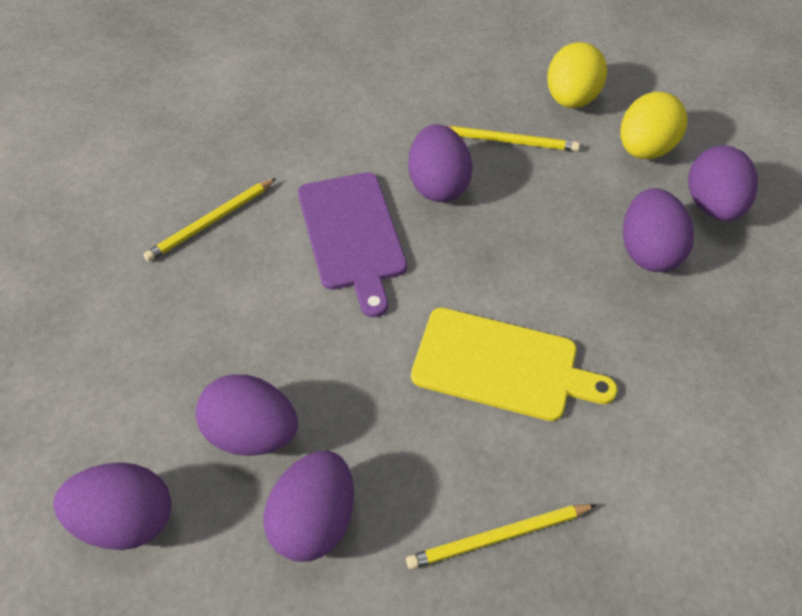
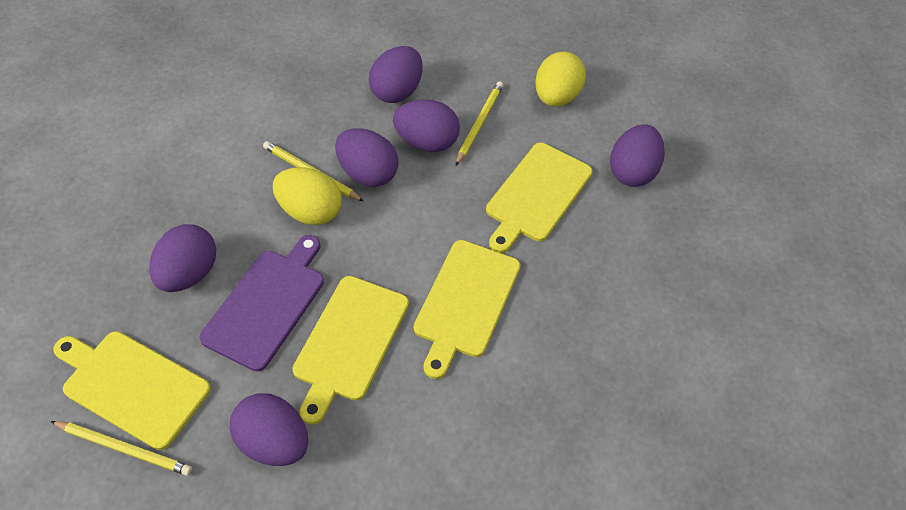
yellow cutting board: [411,308,617,421] = 1 -> [53,331,211,450] [292,276,409,424] [414,240,520,379] [486,143,592,253] = 4

